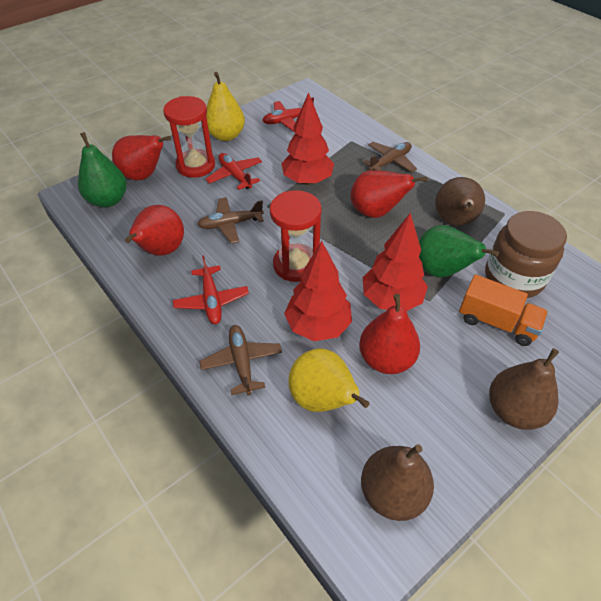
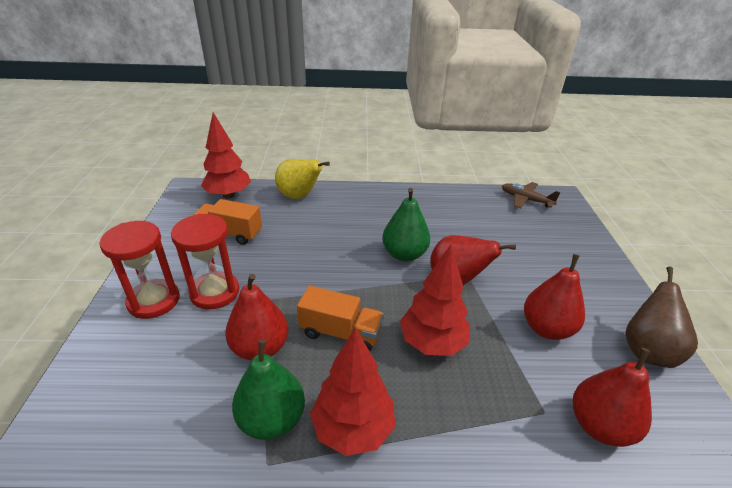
brown jar: [485,211,567,298] = 1 -> none = 0
brown pear: [361,444,434,521] [435,177,485,226] [489,348,559,430] = 3 -> [625,267,698,368] = 1
brown plane: [197,197,264,244] [199,325,282,395] [363,142,417,172] = 3 -> [502,182,560,208] = 1
orange truck: [459,274,548,346] = 1 -> [194,199,262,245] [297,286,384,351] = 2
red plane: [173,256,249,324] [205,153,262,190] [262,97,314,131] = 3 -> none = 0
yellow pear: [206,72,245,141] [288,348,370,412] = 2 -> [275,159,330,199] = 1

